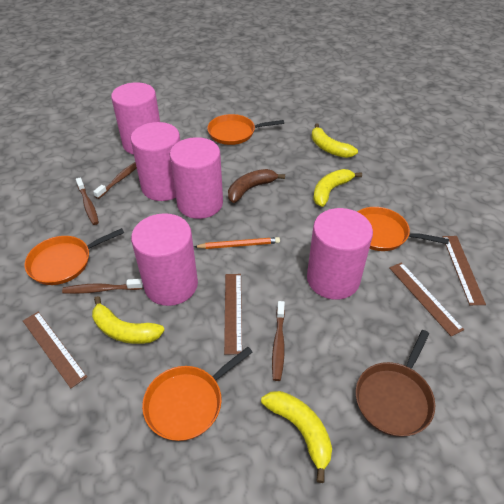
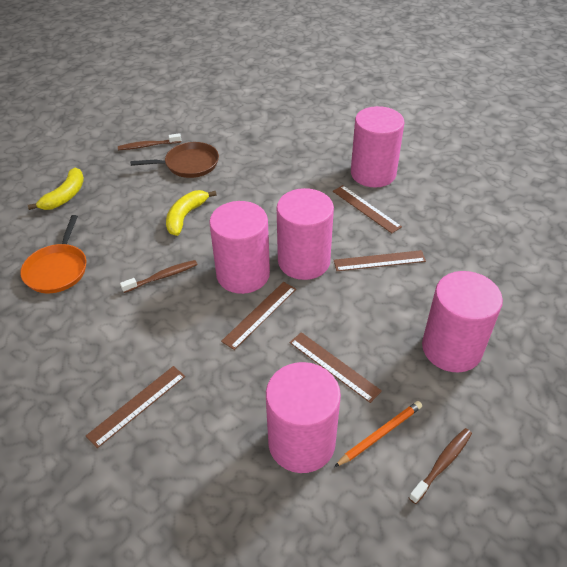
brown banana: [228,169,285,203] = 1 -> none = 0
brown ruler: [23,312,87,388] [224,274,242,355] [389,262,464,336] [442,236,486,305] = 4 -> [86,366,185,448] [221,282,296,350] [290,332,382,403] [333,185,402,233] [334,250,426,271] = 5
brown toothbrush: [62,279,143,294] [76,177,99,225] [93,162,137,199] [272,301,285,381] = 4 -> [118,133,181,150] [120,260,198,293] [409,428,472,504] = 3
orange pan: [25,228,124,285] [142,347,253,441] [207,114,284,145] [357,207,449,251] = 4 -> [20,215,86,293] = 1
yellow banana: [92,296,165,344] [261,391,332,483] [311,124,358,158] [313,169,362,207] = 4 -> [28,168,84,210] [166,190,217,236] = 2

